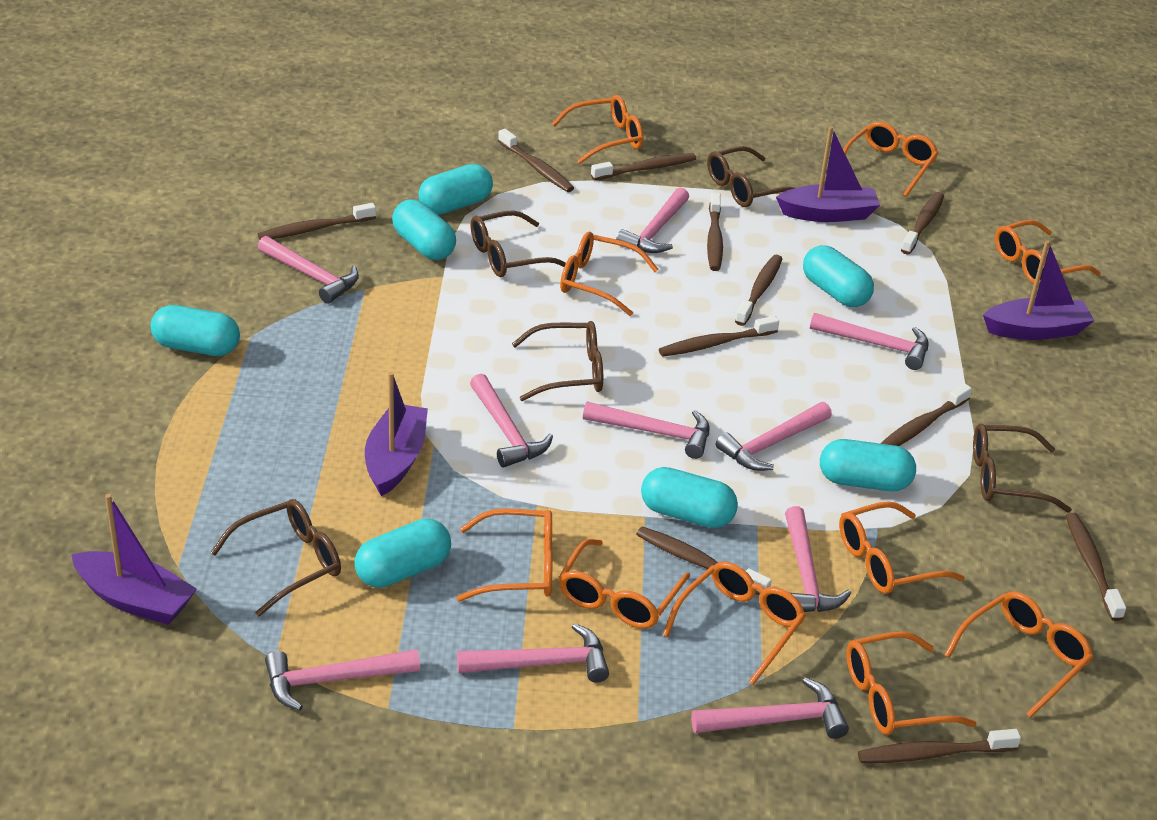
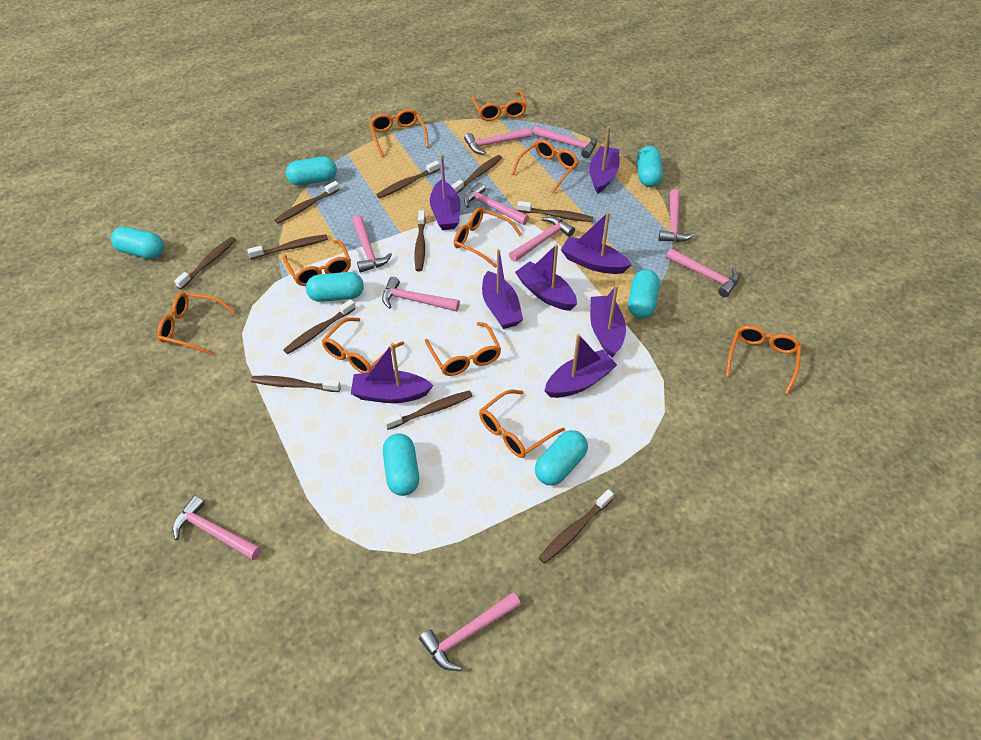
brown glasses: [210,499,341,617] [470,210,566,277] [512,321,603,401] [707,146,795,207] [973,424,1072,513] = 5 -> none = 0
purple boat: [72,494,197,625] [365,372,428,496] [776,126,880,222] [983,240,1095,340] = 4 -> [351,343,434,403] [430,154,460,230] [482,249,523,329] [515,244,577,311] [545,334,617,398] [561,212,632,274] [589,126,620,194] [590,285,626,357] = 8

